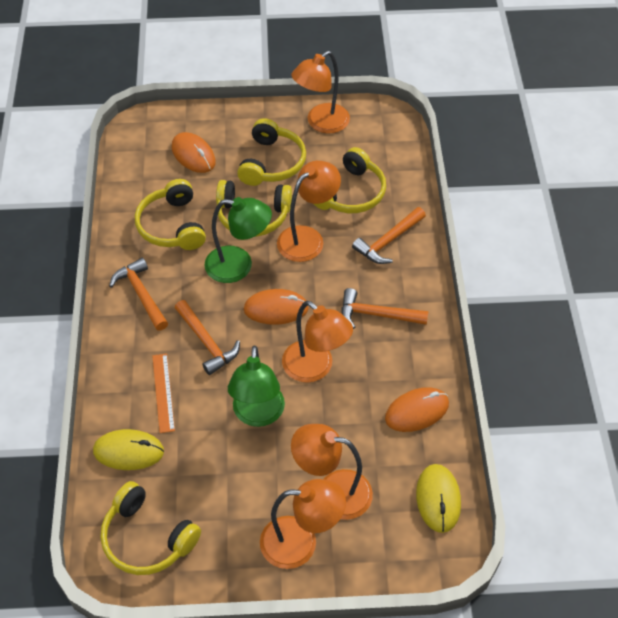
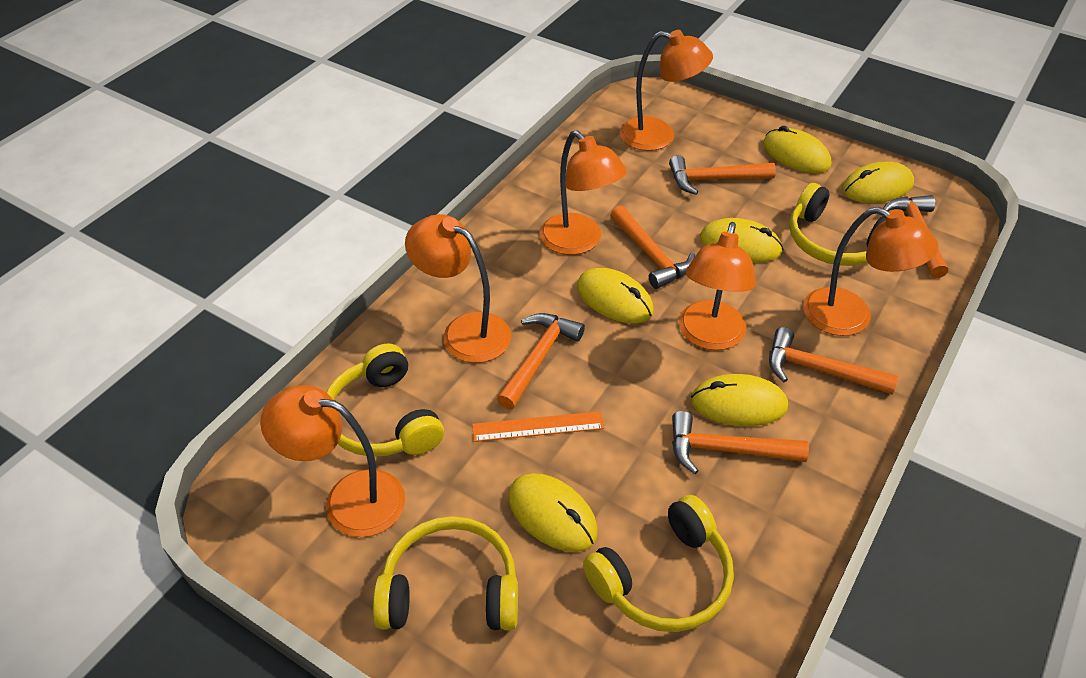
green lamp: [205,197,272,283] [228,345,285,427] = 2 -> none = 0
orange hammer: [109,258,168,331] [175,300,240,375] [341,288,428,329] [352,207,426,264] = 4 -> [497,313,585,410] [610,206,695,289] [669,155,776,195] [672,411,809,474] [769,327,898,394] [883,195,948,278] = 6
orange lamp: [260,479,346,569] [277,161,341,262] [282,301,353,383] [291,51,350,134] [291,424,373,520] = 5 -> [260,385,405,537] [405,214,511,363] [540,130,627,255] [619,30,713,151] [679,222,756,350] [803,207,938,336] = 6
orange mouse: [172,132,216,173] [244,289,309,325] [385,387,449,432] = 3 -> none = 0
yellow headphones: [100,481,201,575] [135,179,206,250] [216,180,292,237] [237,118,306,186] [314,147,386,213] = 5 -> [326,343,444,457] [373,516,518,630] [583,495,734,632] [789,183,886,266] = 4
yellow mouse: [93,429,164,470] [416,464,461,533] = 2 -> [508,473,598,552] [577,268,654,323] [691,374,788,426] [700,218,783,263] [763,126,831,173] [842,161,914,203] = 6

